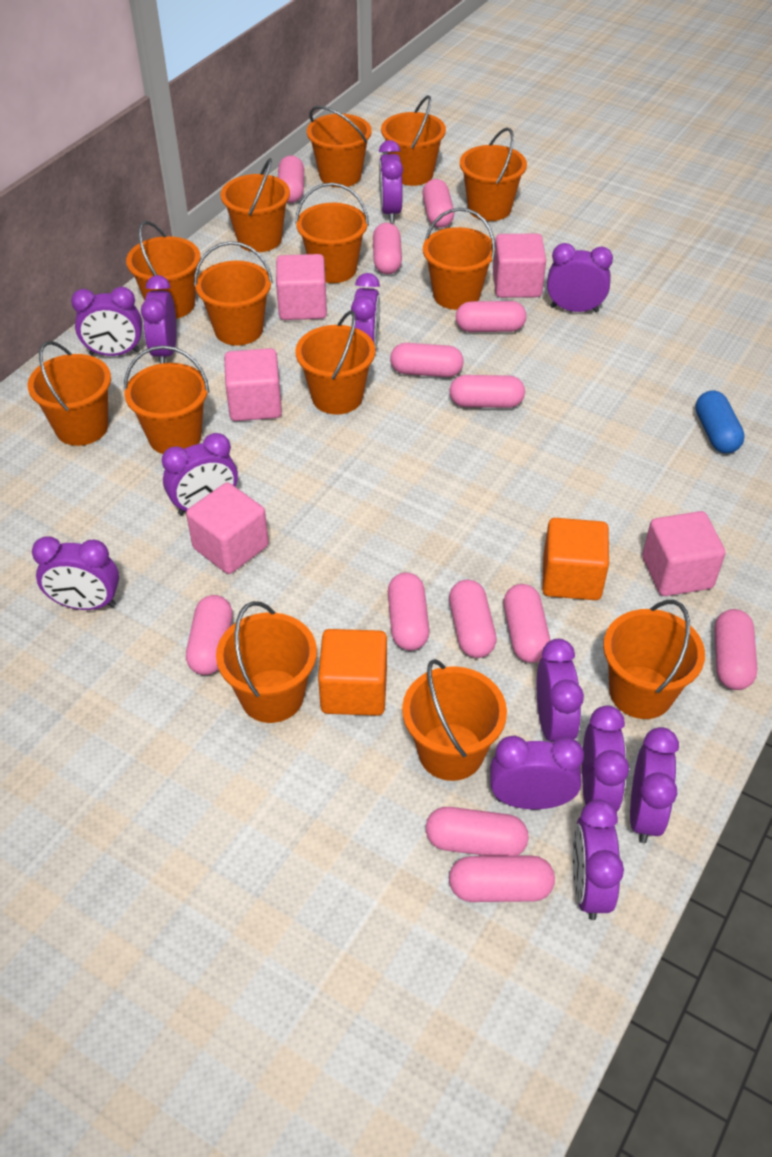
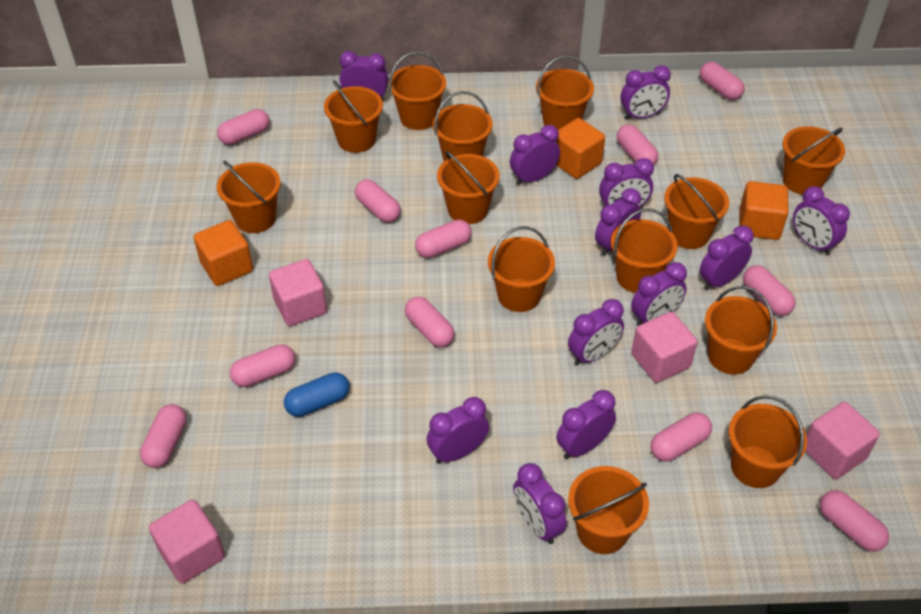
orange bucket: [27,341,111,446] [124,345,209,454] [126,221,201,319] [194,241,273,346] [216,601,317,723] [221,158,290,252] [295,183,369,283] [295,311,375,414] [307,106,372,188] [381,95,446,186] [402,659,507,781] [423,208,496,310] [460,128,527,221] [603,600,705,719] = 14 -> [217,161,281,233] [324,80,383,153] [388,51,446,130] [433,91,493,161] [437,151,500,224] [488,226,555,312] [536,55,594,130] [568,466,649,554] [611,208,678,293] [664,174,729,249] [705,286,777,375] [729,395,807,488] [782,126,845,195] = 13
orange cube: [318,629,387,716] [542,518,609,600] = 2 -> [194,220,253,286] [556,118,605,179] [739,181,789,240] = 3
pink capsule: [186,595,233,675] [278,155,304,203] [373,223,402,274] [388,572,430,651] [390,343,464,377] [422,179,454,228] [426,807,529,856] [449,375,525,408] [449,580,497,658] [449,855,555,902] [456,301,526,332] [504,584,550,663] [714,609,757,690] = 13 -> [140,404,187,468] [217,109,270,145] [230,344,295,387] [355,179,401,223] [405,297,455,347] [415,220,472,258] [617,124,658,165] [650,412,712,462] [700,62,745,100] [743,265,796,316] [819,490,889,552] = 11
pink cube: [186,482,269,574] [224,348,282,421] [276,254,327,320] [493,234,546,298] [642,511,725,596] = 5 -> [149,500,225,584] [269,259,327,326] [631,312,697,383] [805,402,880,479] = 4

